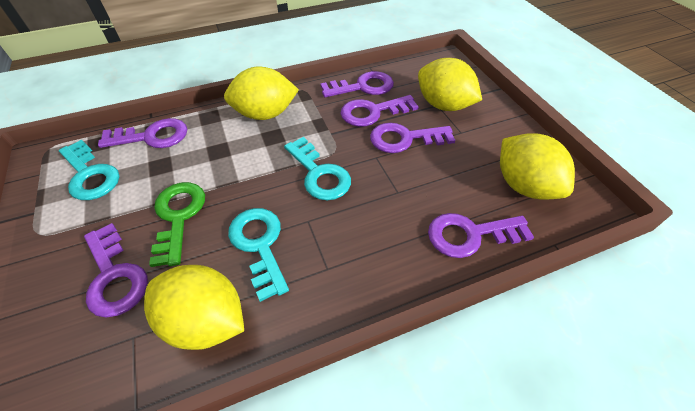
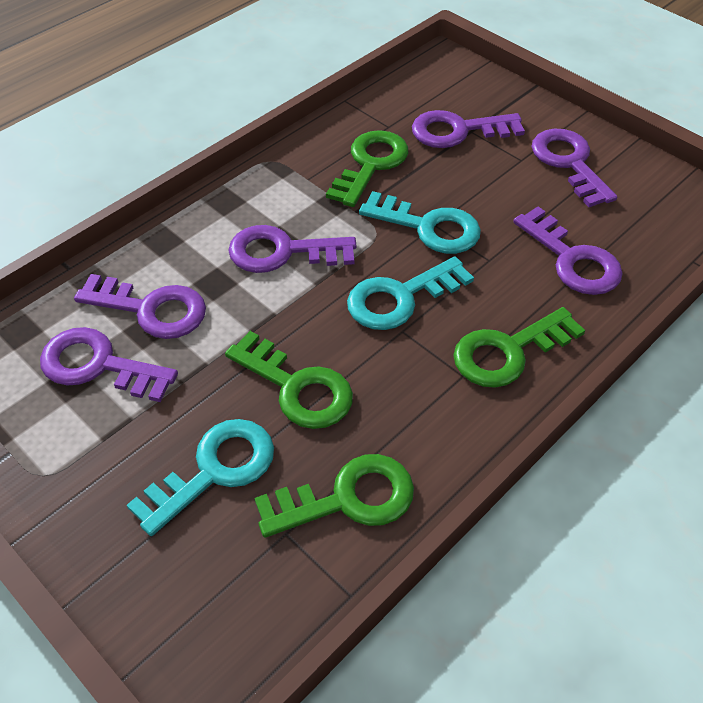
green key: [149,182,205,267] = 1 -> [225,331,353,429] [255,454,414,538] [326,130,408,207] [453,307,585,388] = 4
yellow lemon: [144,265,244,350] [224,67,299,120] [418,58,482,111] [500,133,575,199] = 4 -> none = 0

